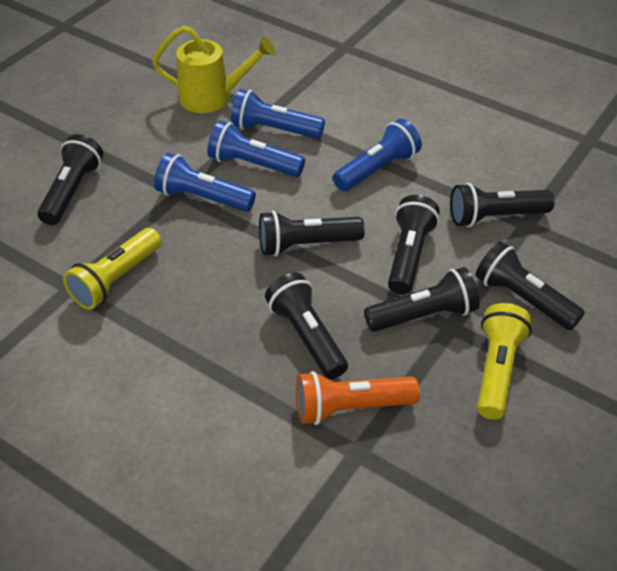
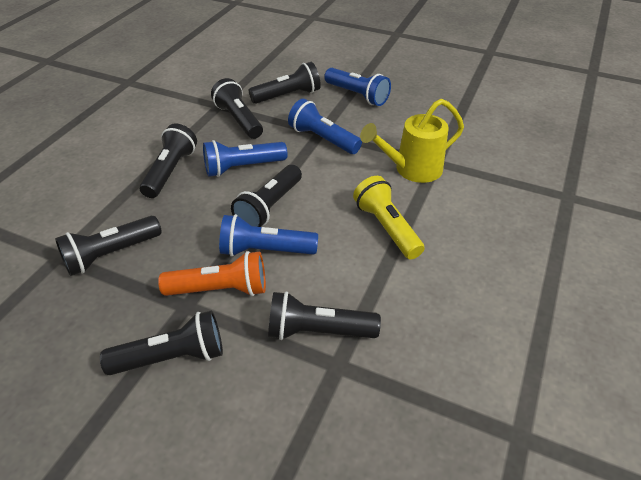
yellow flashlight: [63,228,162,310] [477,303,532,419] = 2 -> [353,176,425,259] = 1

